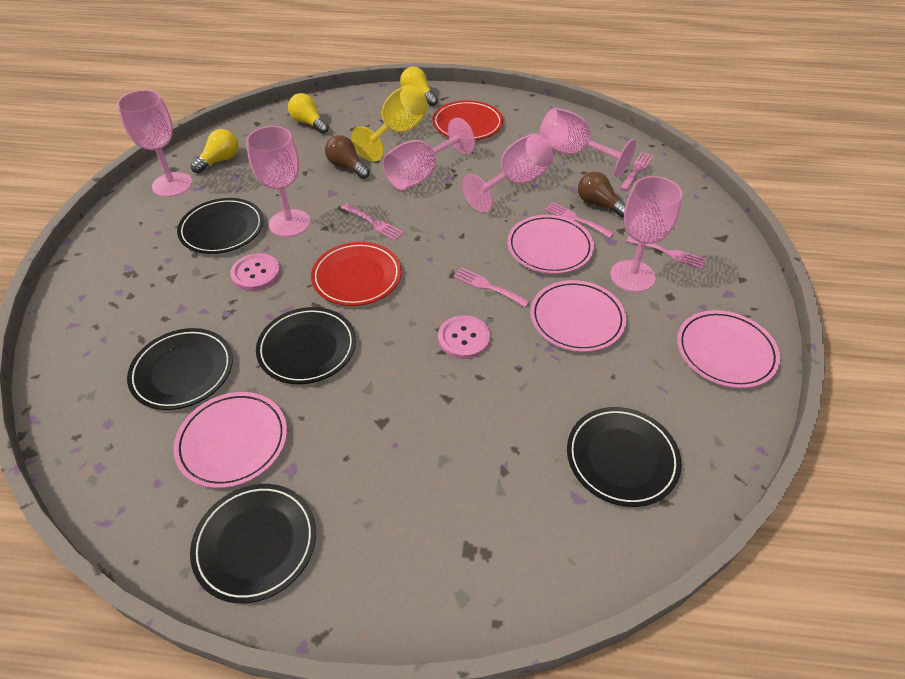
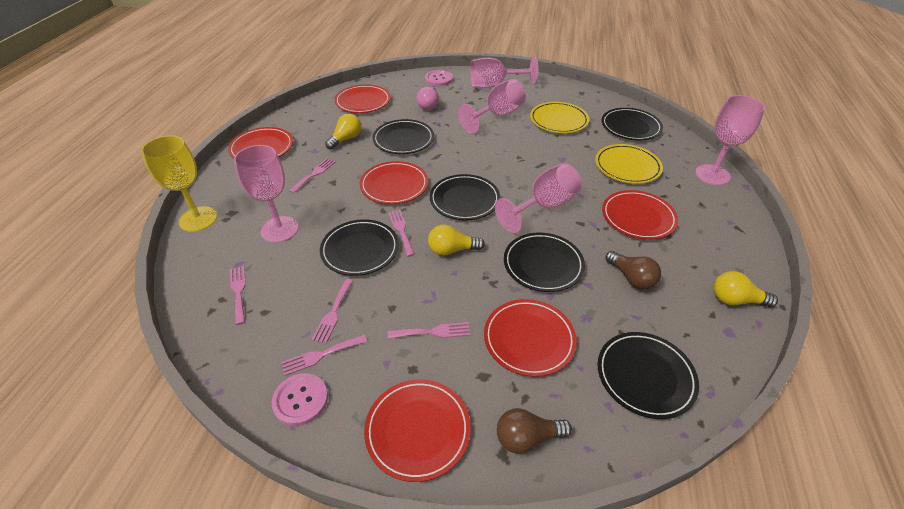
black plate: [127,328,233,410] [177,198,264,254] [190,484,316,603] [256,307,356,384] [567,407,681,507] = 5 -> [320,219,399,276] [373,119,434,154] [430,174,500,220] [504,233,585,292] [597,332,699,419] [602,108,663,140] = 6
pink fork: [341,204,404,241] [453,268,530,307] [544,202,614,238] [620,152,654,191] [626,236,706,269] = 5 -> [230,266,246,325] [281,335,367,376] [289,158,335,193] [312,279,353,343] [388,210,415,257] [388,322,470,339] = 6
pink goblet: [117,90,192,197] [246,126,310,237] [382,118,475,190] [462,133,553,212] [539,107,636,177] [610,176,683,292] = 6 -> [234,145,299,243] [458,79,526,134] [470,56,539,88] [495,163,581,233] [695,95,765,185] = 5
pink light bulb: none = 0 -> [416,87,439,110] = 1
pink plate: [173,392,287,488] [507,215,594,274] [530,280,626,352] [677,310,780,388] = 4 -> none = 0
red plate: [311,242,401,306] [432,100,503,140] = 2 -> [228,127,293,159] [334,84,390,113] [360,161,428,204] [364,379,471,482] [484,299,577,377] [602,190,678,240] = 6
yellow plate: none = 0 -> [530,102,589,133] [595,144,663,184] = 2

